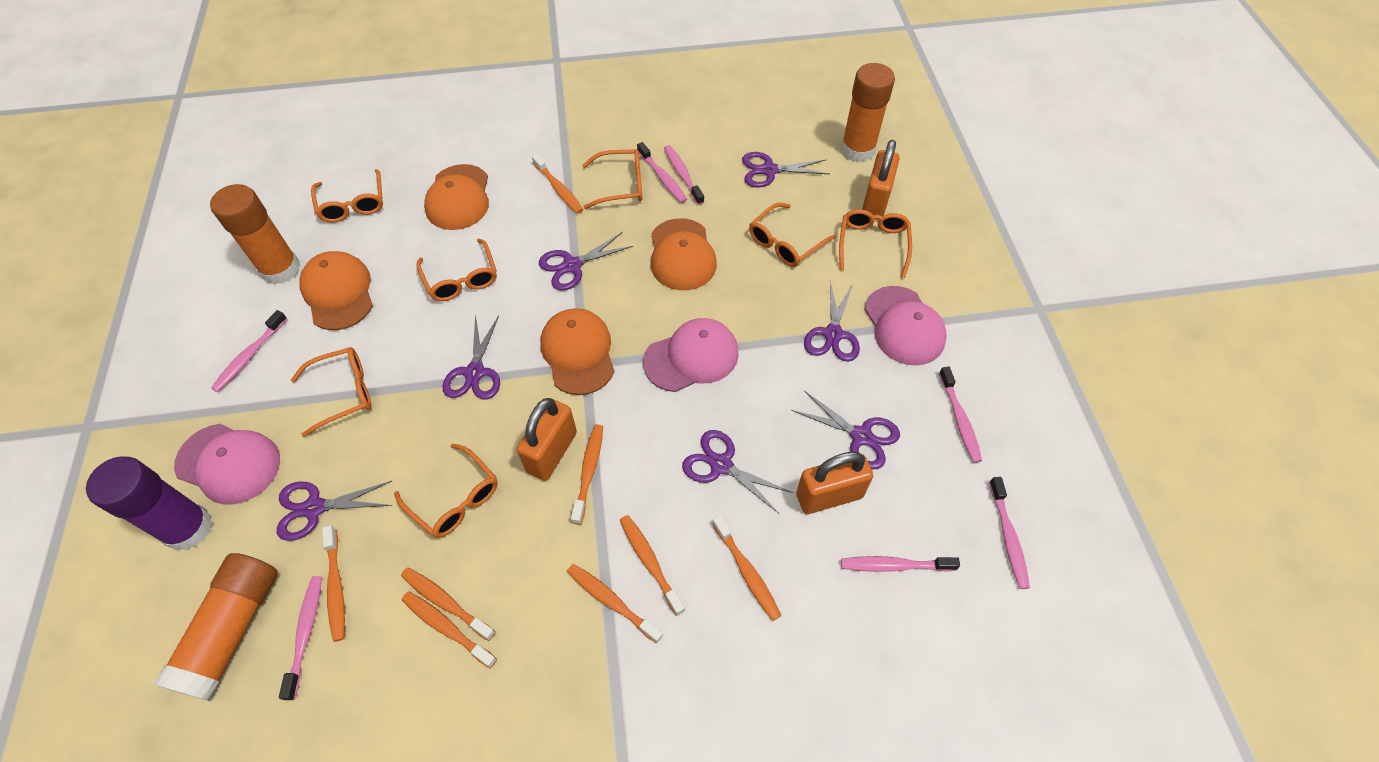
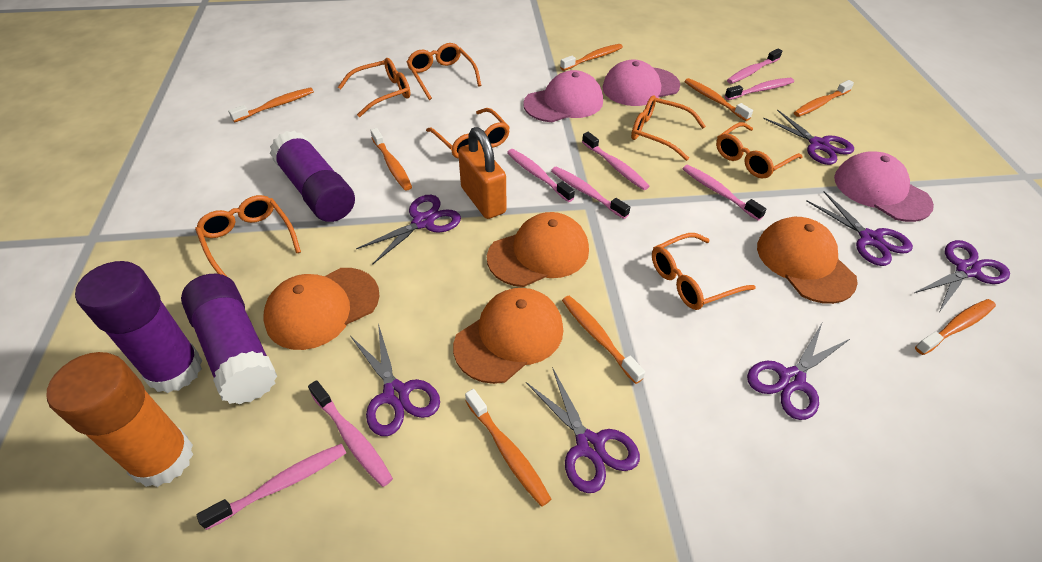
orange glue stick: [154,553,278,701] [210,184,300,285] [841,63,895,162] = 3 -> [47,352,194,487] = 1
orange padlock: [517,398,577,481] [796,452,873,514] [862,140,900,220] = 3 -> [458,127,506,219] = 1
pink toothbrush: [211,310,288,392] [279,576,322,700] [637,142,687,203] [664,145,704,205] [841,556,960,572] [939,366,982,463] [989,477,1030,589] = 7 -> [197,443,346,530] [308,380,393,487] [507,149,575,202] [551,167,630,219] [582,132,649,190] [683,165,767,221] [725,78,794,100] [727,48,782,84] = 8
purple glue stick: [86,456,213,551] = 1 -> [75,261,203,393] [181,274,277,404] [270,131,355,222] = 3

